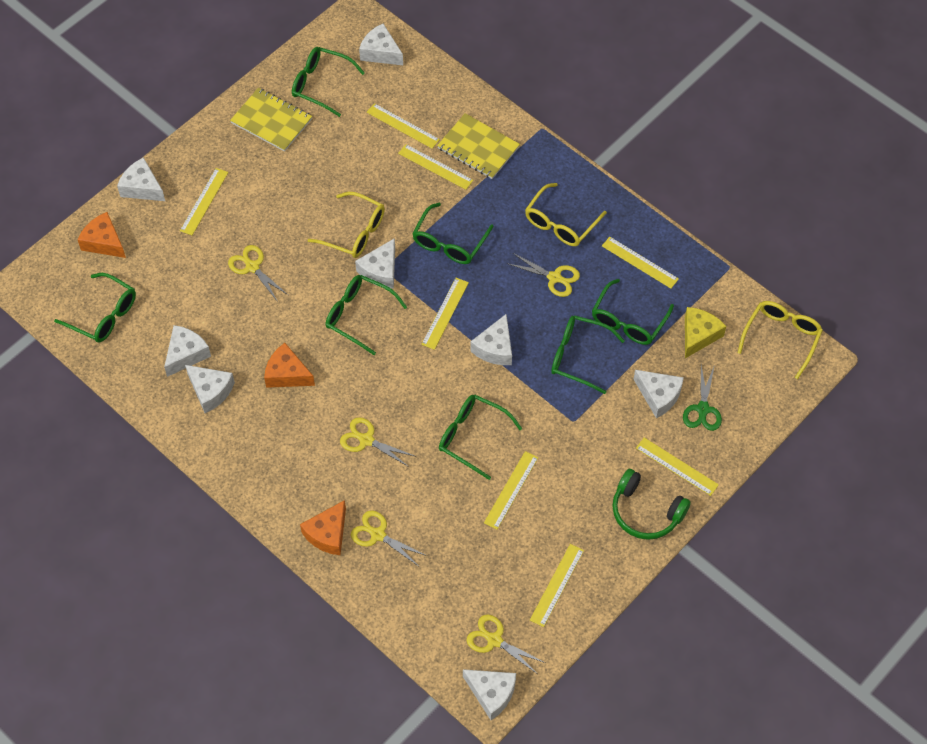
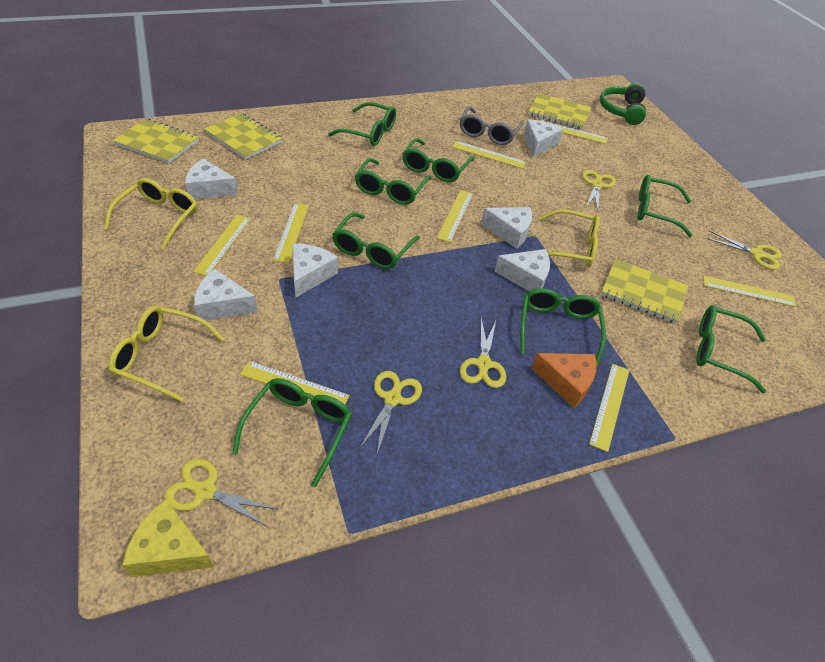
green glasses: [54,273,136,343] [292,47,365,117] [326,275,407,355] [412,203,494,264] [439,394,523,480] [551,315,625,394] [592,279,674,345] = 7 -> [232,378,352,488] [328,102,396,146] [332,213,420,269] [355,158,431,205] [402,138,474,182] [520,288,606,367] [637,175,693,237] [696,305,766,393] = 8
green scissors: [683,365,722,431] = 1 -> none = 0
grey glasses: none = 0 -> [460,106,524,145] = 1
orange cheese: [77,212,126,258] [264,343,315,388] [300,500,346,555] = 3 -> [531,353,597,408] = 1
white cheese: [117,157,165,201] [164,325,211,377] [185,365,235,413] [355,238,395,289] [359,24,403,65] [463,669,516,720] [470,314,512,365] [634,370,684,418] = 8 -> [185,159,239,199] [194,269,258,321] [292,244,338,298] [481,207,532,249] [494,249,550,291] [524,120,563,157] = 6
yellow notebook: [230,88,312,152] [437,113,520,179] = 2 -> [113,118,199,163] [204,113,282,160] [528,93,591,129] [601,259,688,324] = 4

